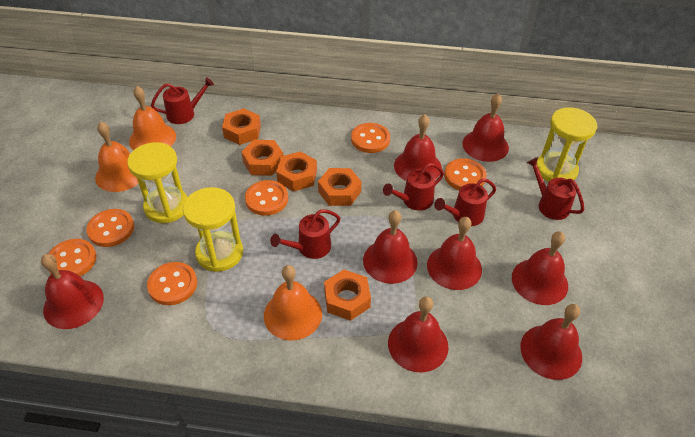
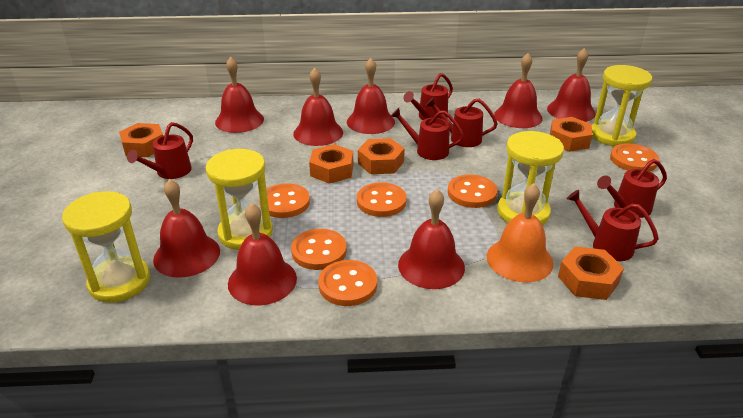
orange bell: [95,121,139,192] [129,86,176,150] [264,265,322,341] = 3 -> [487,183,554,282] = 1
red watering can: [151,77,214,124] [270,209,340,259] [383,163,444,211] [434,178,496,226] [527,157,584,220] = 5 -> [127,122,193,179] [390,108,464,160] [404,73,453,120] [425,97,498,147] [567,190,659,261] [597,159,667,218] = 6
yellow hourglass: [127,142,188,223] [183,187,243,272] [536,107,597,182] = 3 -> [62,191,150,303] [205,149,273,250] [497,131,564,225] [592,65,652,146] = 4

